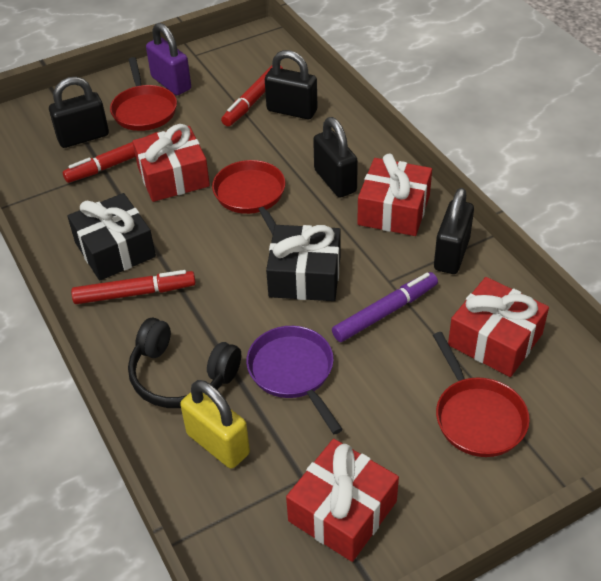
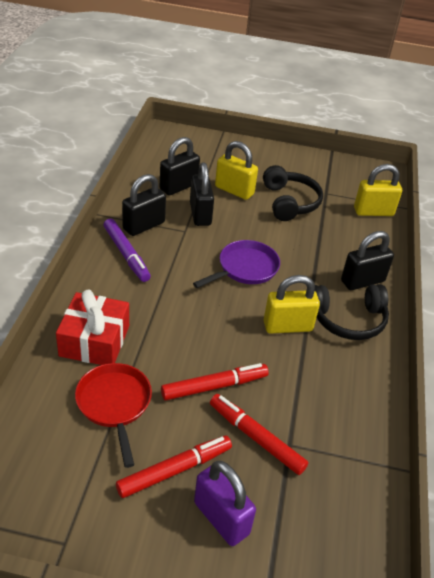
black gift: [67,193,156,281] [266,225,341,301] = 2 -> none = 0
black headphones: [128,318,241,408] = 1 -> [263,165,323,221] [315,284,389,340] = 2
red gift: [133,124,210,202] [286,439,399,562] [357,154,432,236] [448,277,549,377] = 4 -> [56,289,129,365] = 1
red pan: [110,57,177,131] [212,160,286,235] [433,332,530,457] = 3 -> [75,363,152,468] = 1
yellow padlock: [180,380,250,469] = 1 -> [215,141,258,200] [264,275,320,334] [354,164,402,216] = 3

